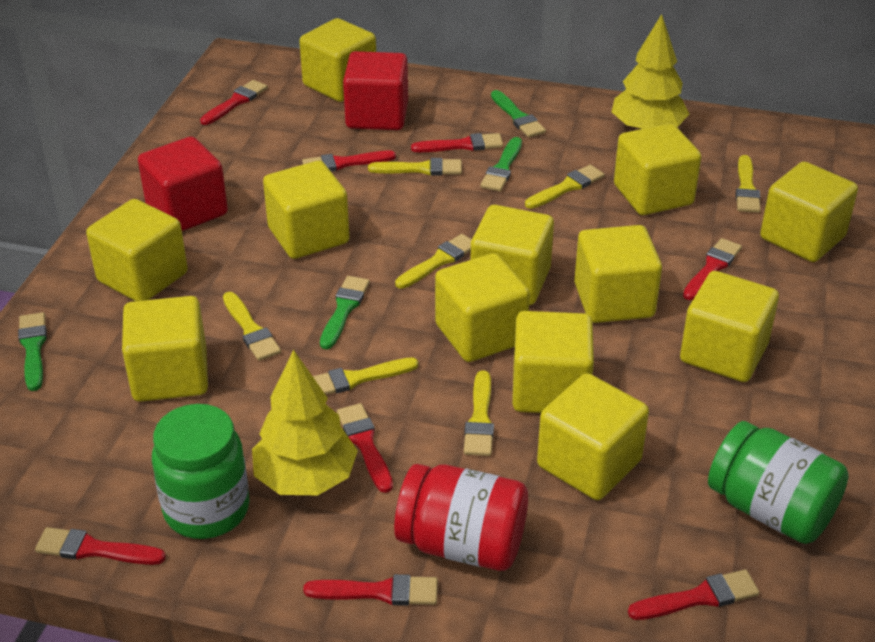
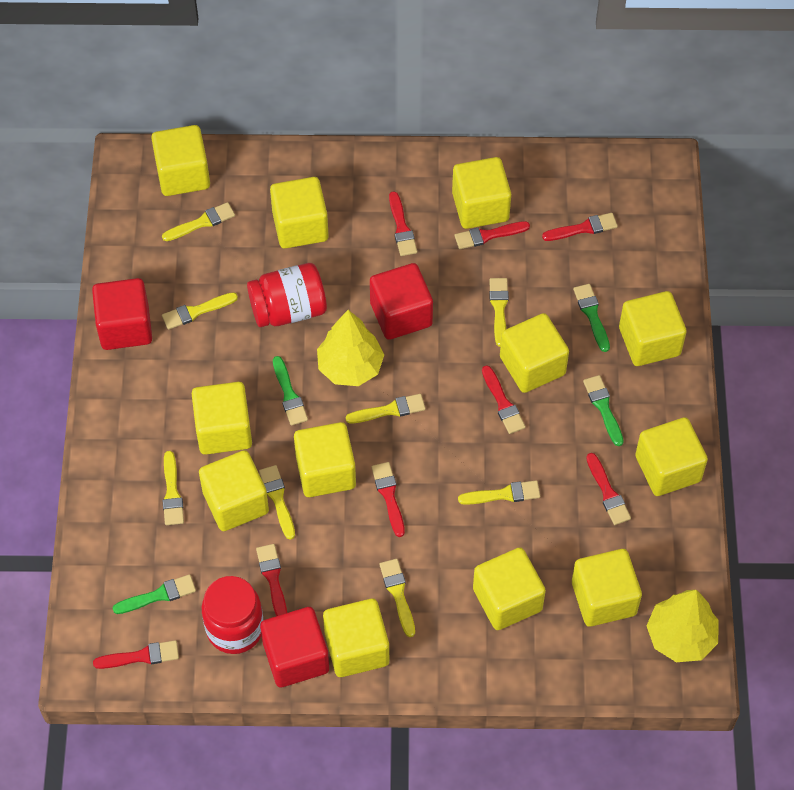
green jar: [152,404,250,539] [708,421,849,544] = 2 -> none = 0
red cube: [138,136,228,231] [343,51,408,130] = 2 -> [92,278,152,350] [260,607,329,687] [370,263,433,340] = 3
red jar: [394,464,528,571] = 1 -> [202,576,263,654] [247,263,327,327] = 2
yellow brush: [223,292,281,361] [313,357,418,395] [368,158,462,175] [395,234,472,289] [464,371,494,456] [525,165,605,209] [735,155,761,213] = 7 -> [162,202,235,241] [162,292,238,330] [163,451,184,525] [259,465,295,540] [346,394,426,423] [379,559,415,637] [458,480,540,505] [489,278,509,347] = 8

